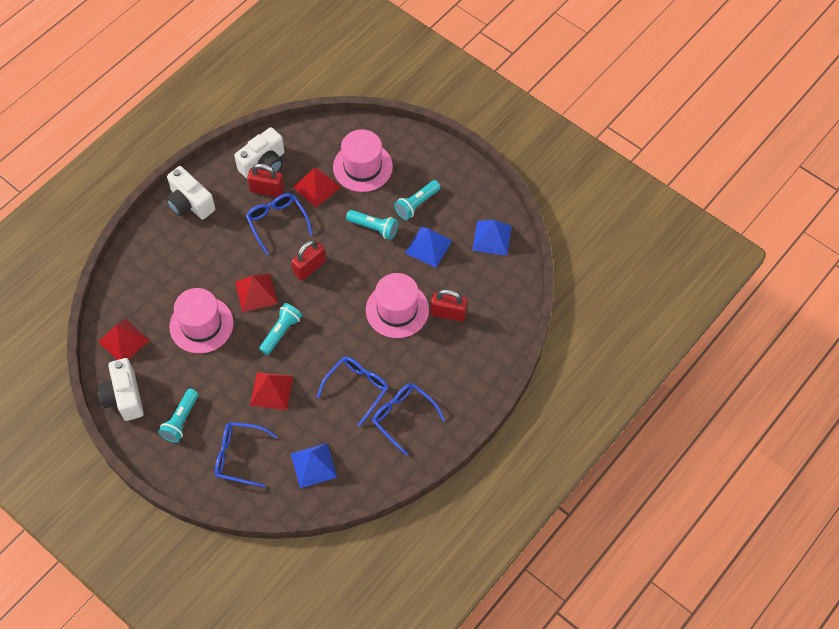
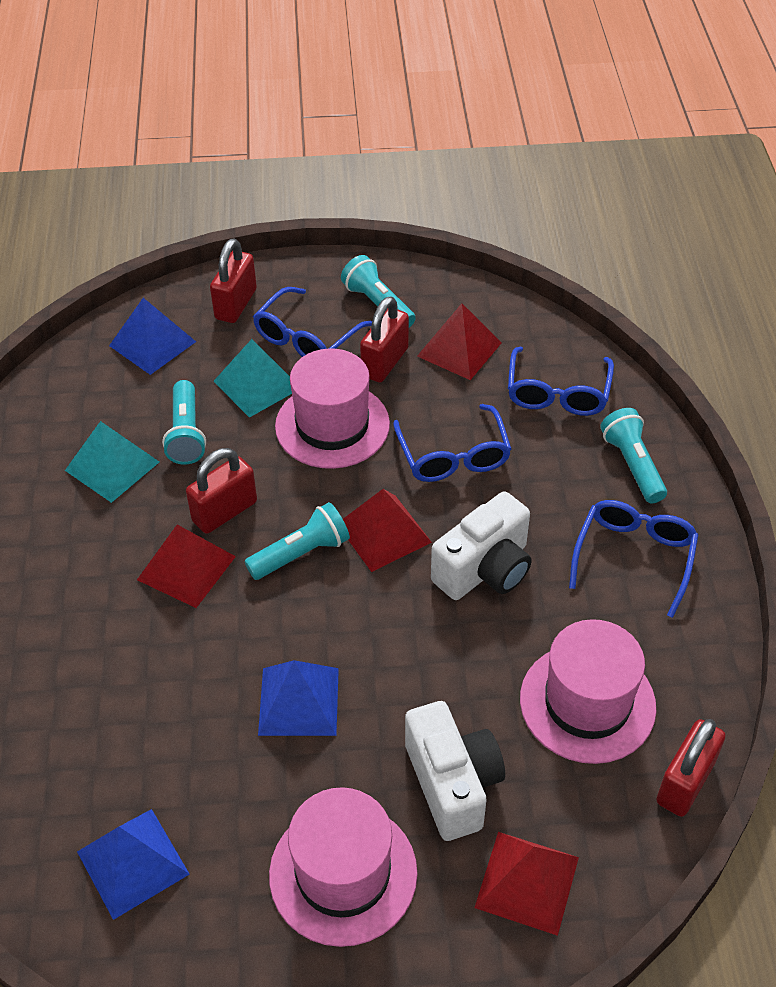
red padlock: [247,163,284,197] [291,240,326,281] [431,289,467,322] = 3 -> [186,448,257,534] [210,238,257,323] [360,296,409,382] [656,719,725,817] = 4
turquoise pyramid: none = 0 -> [65,421,159,503] [214,339,292,418] = 2
white camera: [98,358,144,421] [166,166,216,220] [234,127,285,179] = 3 -> [405,701,505,841] [431,491,531,600] = 2

